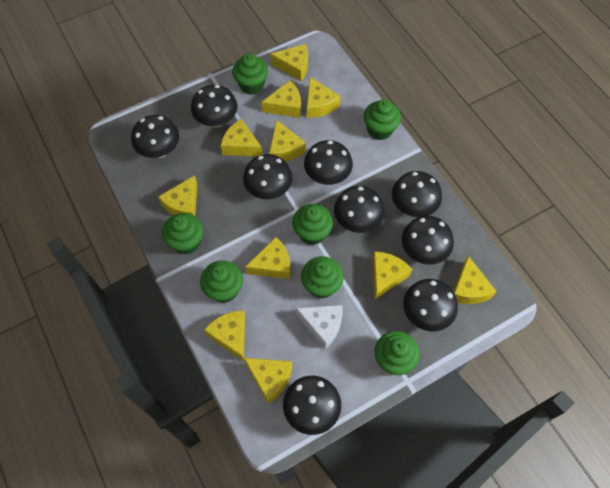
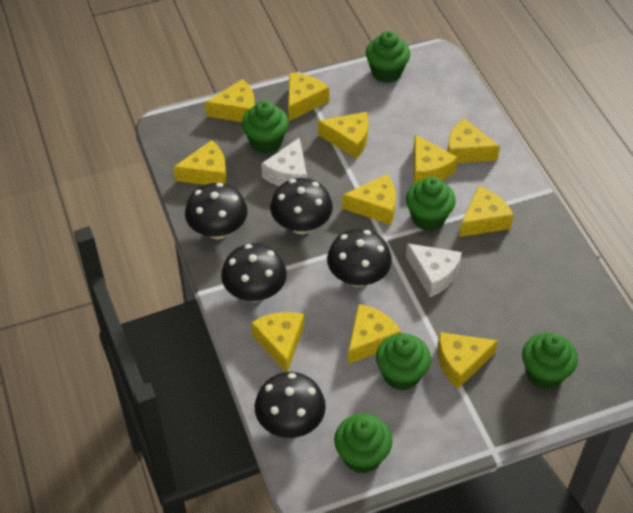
black mushroom: [131,115,179,158] [191,85,238,127] [243,154,292,199] [283,376,341,435] [304,140,353,185] [334,186,385,233] [392,171,442,217] [402,216,454,265] [403,279,458,331] = 9 -> [185,183,248,239] [221,244,287,302] [255,372,326,438] [270,178,333,234] [327,229,392,287] = 5
green cupcake: [162,213,203,254] [200,260,243,303] [232,54,268,95] [292,204,333,245] [301,256,344,299] [363,99,401,140] [375,331,420,375] = 7 -> [242,101,289,154] [334,414,392,473] [366,31,410,83] [376,333,431,391] [406,176,456,231] [522,332,578,390] = 6
white cheese: [296,305,343,349] = 1 -> [261,138,307,186] [406,243,462,297] = 2

